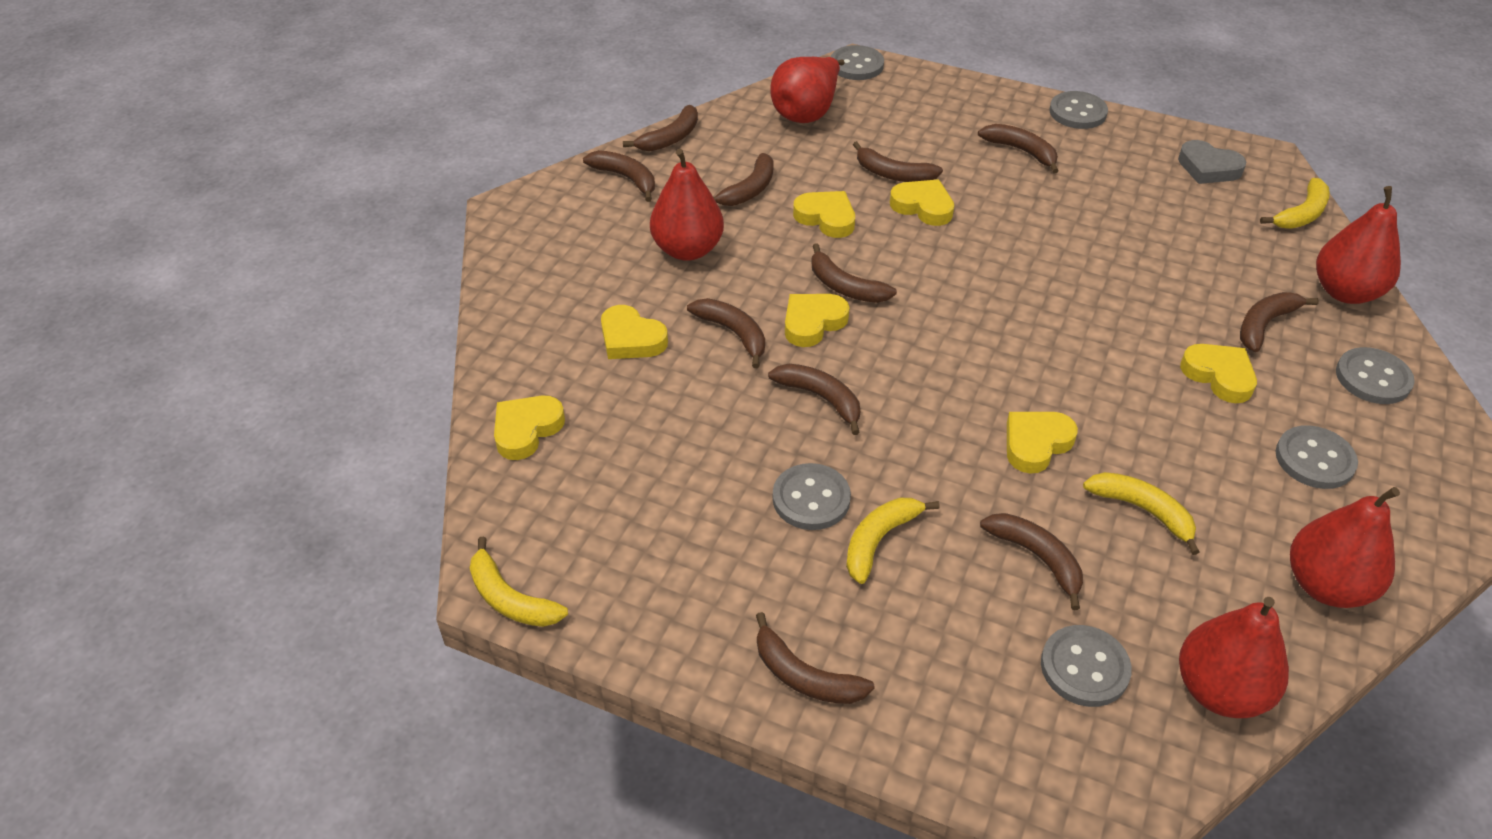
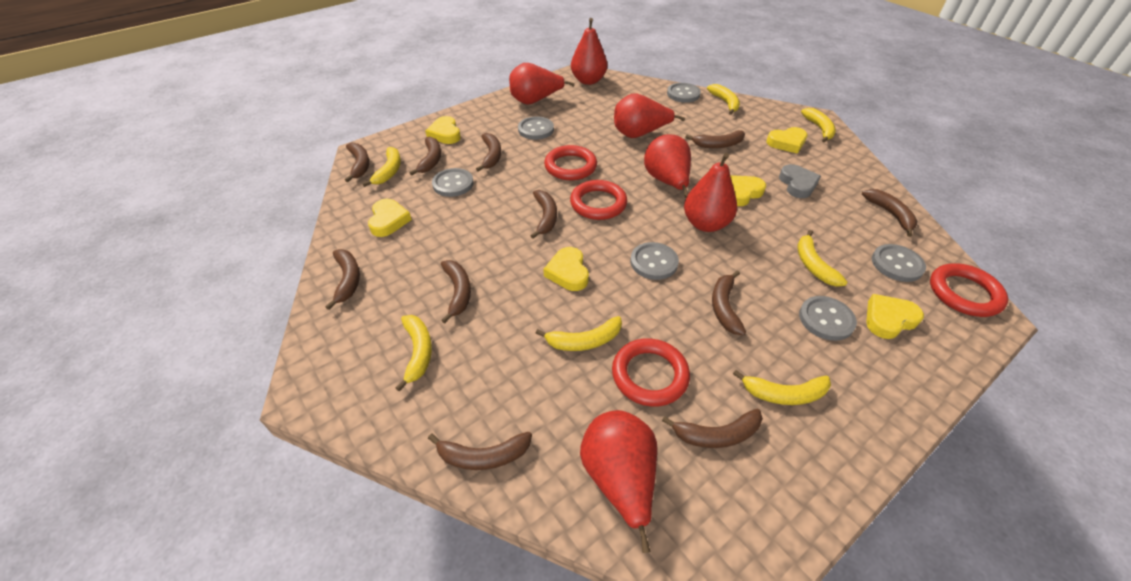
red pear: [650,149,724,261] [770,57,845,123] [1179,597,1289,718] [1290,487,1400,608] [1316,186,1401,304] = 5 -> [509,63,575,105] [571,18,607,85] [580,410,657,553] [614,93,685,138] [644,134,691,198] [684,153,737,232] = 6
red ring: none = 0 -> [544,145,597,180] [570,180,627,220] [612,338,690,407] [930,264,1008,317] = 4
yellow banana: [470,537,568,627] [846,498,940,584] [1083,472,1199,555] [1260,178,1330,229] = 4 -> [362,147,401,187] [396,315,432,392] [536,316,622,351] [707,84,740,115] [733,370,831,405] [798,230,847,287] [801,108,836,143] = 7
yellow heart: [494,396,565,460] [601,305,668,359] [785,294,850,347] [793,191,855,238] [890,179,954,226] [1007,412,1078,474] [1180,344,1257,403] = 7 -> [368,199,412,237] [425,116,461,144] [543,247,589,291] [730,175,766,206] [766,127,808,154] [866,294,924,339] = 6

